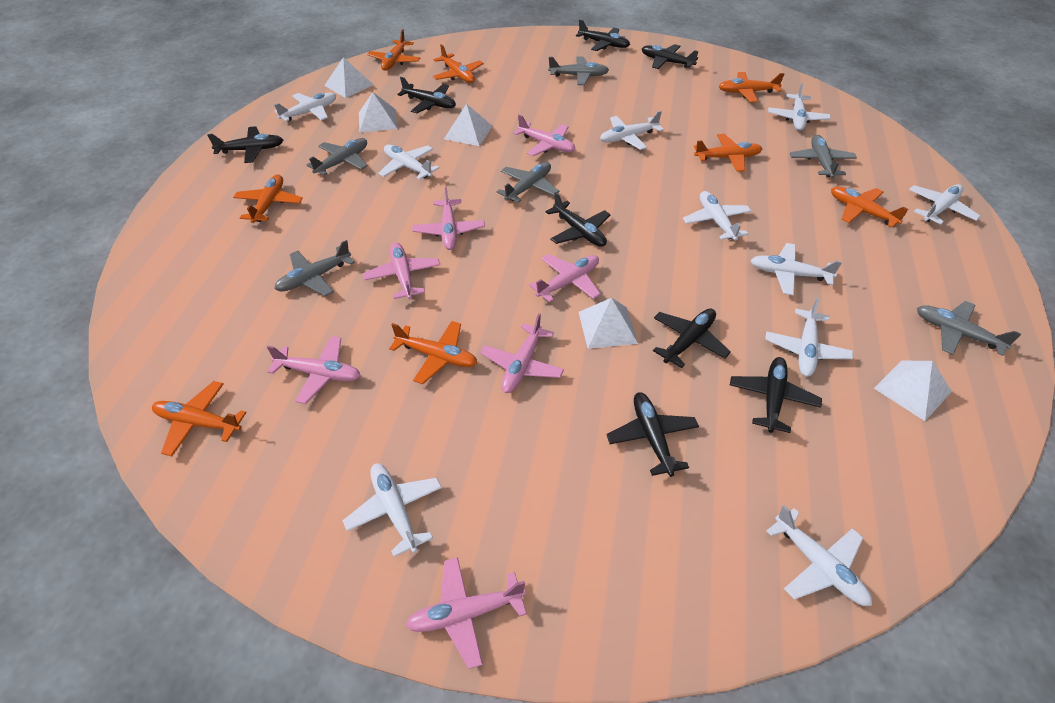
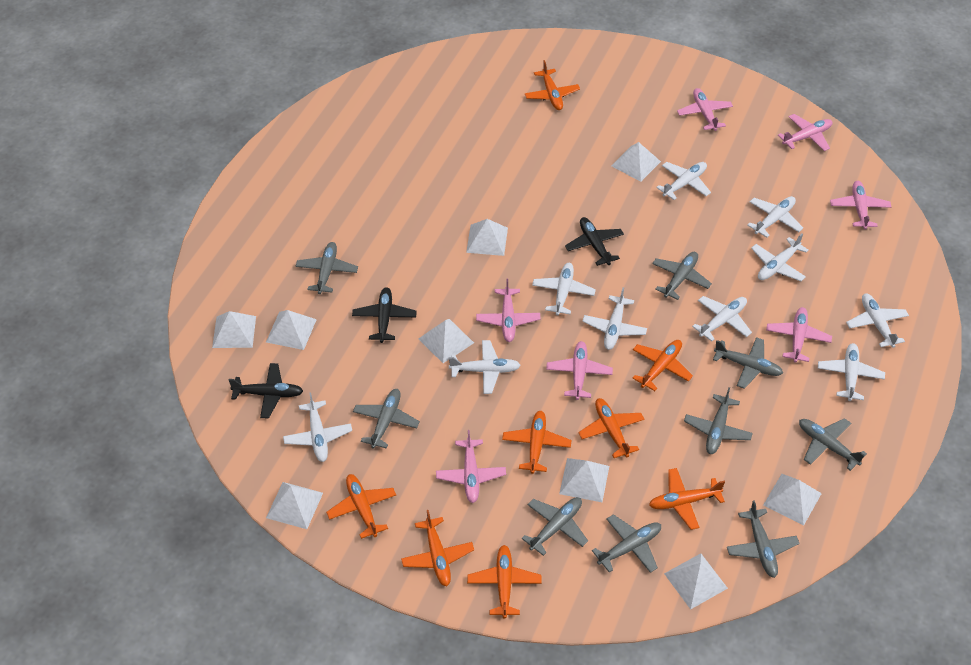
black plane: [207,126,283,163] [397,77,456,113] [545,192,611,247] [576,19,630,51] [606,392,699,477] [642,44,699,69] [653,309,731,368] [730,357,822,433] = 8 -> [229,363,303,419] [352,287,417,343] [565,217,624,266] = 3
grey plane: [274,240,355,296] [306,138,368,175] [497,162,559,203] [548,57,609,85] [790,135,857,178] [917,301,1021,356] = 6 -> [295,242,358,294] [353,389,420,449] [521,497,588,556] [592,514,661,573] [652,252,712,300] [684,387,753,454] [713,337,783,389] [727,500,800,578] [799,418,867,471] = 9
white pyramid: [324,57,373,98] [359,92,398,133] [444,104,493,146] [579,298,638,349] [874,361,952,421] = 5 -> [212,311,256,348] [266,310,317,350] [266,482,323,529] [418,319,474,363] [466,219,508,256] [559,458,609,502] [611,142,661,182] [664,553,728,609] [764,474,822,526] = 9

